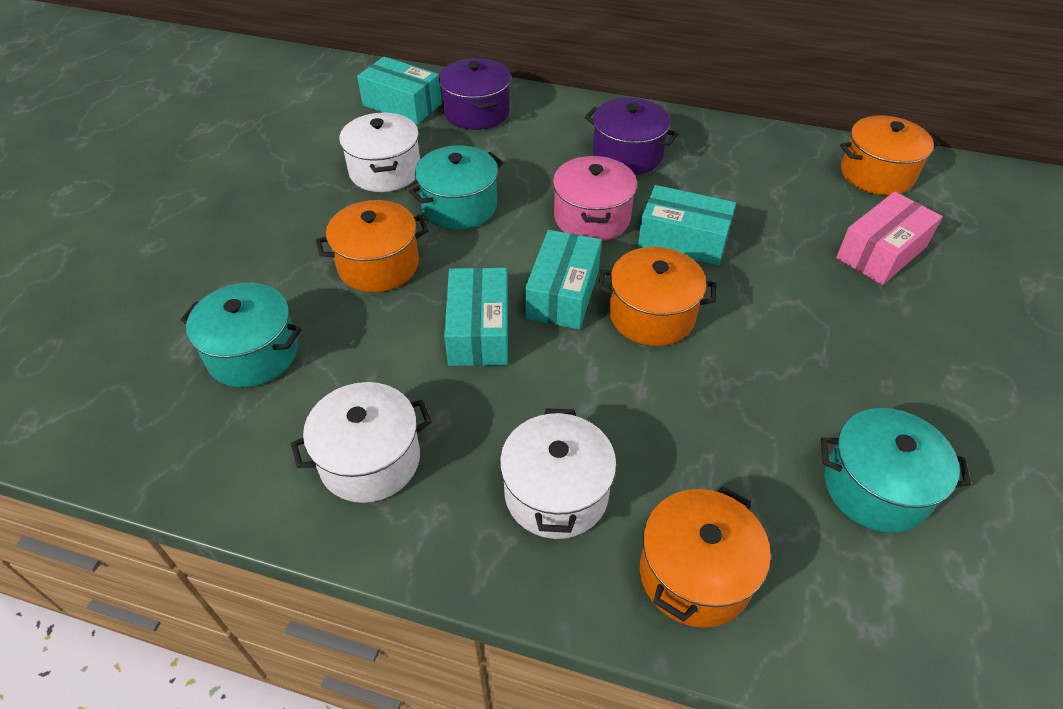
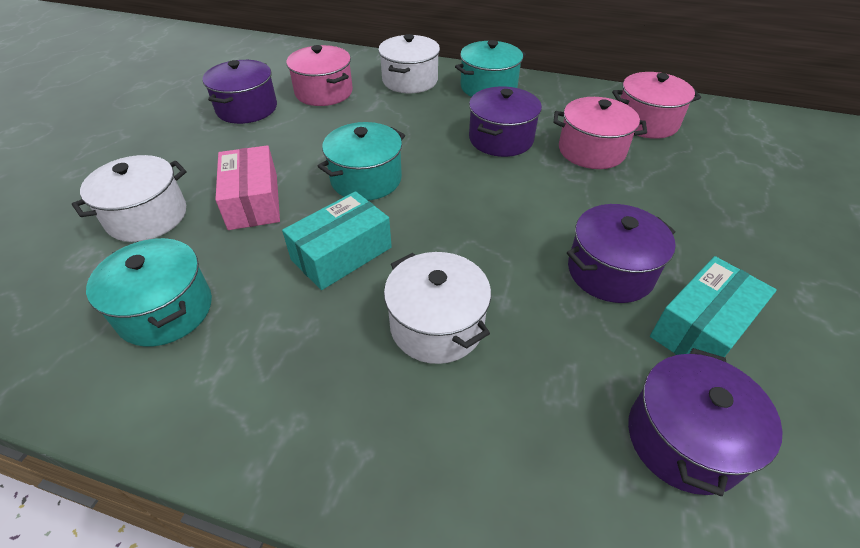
orange pot: [316,200,428,292] [598,247,716,346] [640,486,771,628] [840,115,939,195] = 4 -> none = 0
pink pot: [553,156,637,241] = 1 -> [286,45,353,106] [554,97,647,169] [612,72,701,139] = 3
purple pot: [439,58,511,130] [585,98,678,175] = 2 -> [203,60,277,124] [469,86,542,157] [567,204,676,303] [628,348,783,496] = 4
turquoise box: [357,57,442,124] [444,268,508,366] [525,230,602,330] [638,185,736,265] = 4 -> [282,191,392,290] [650,256,777,357] = 2

